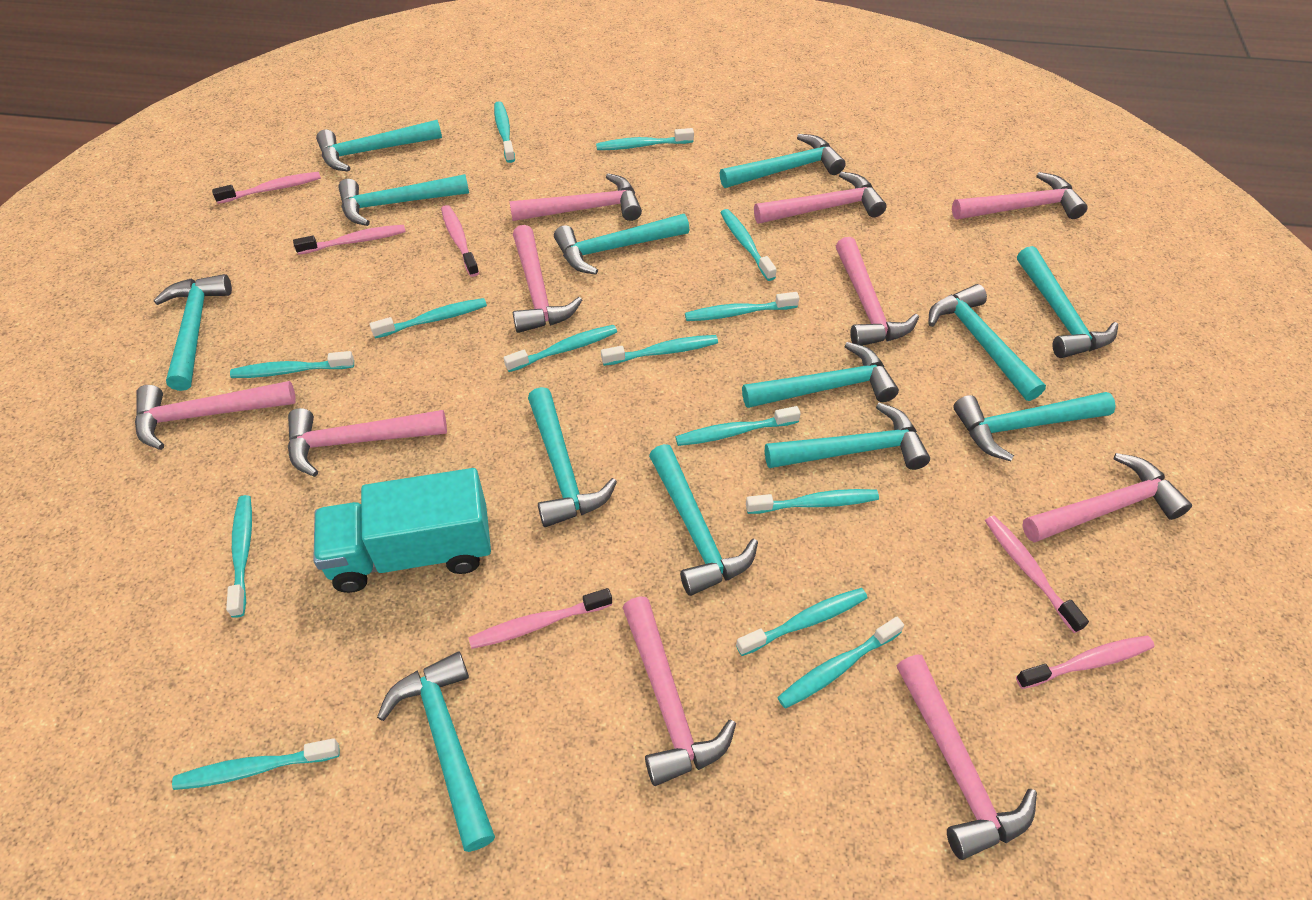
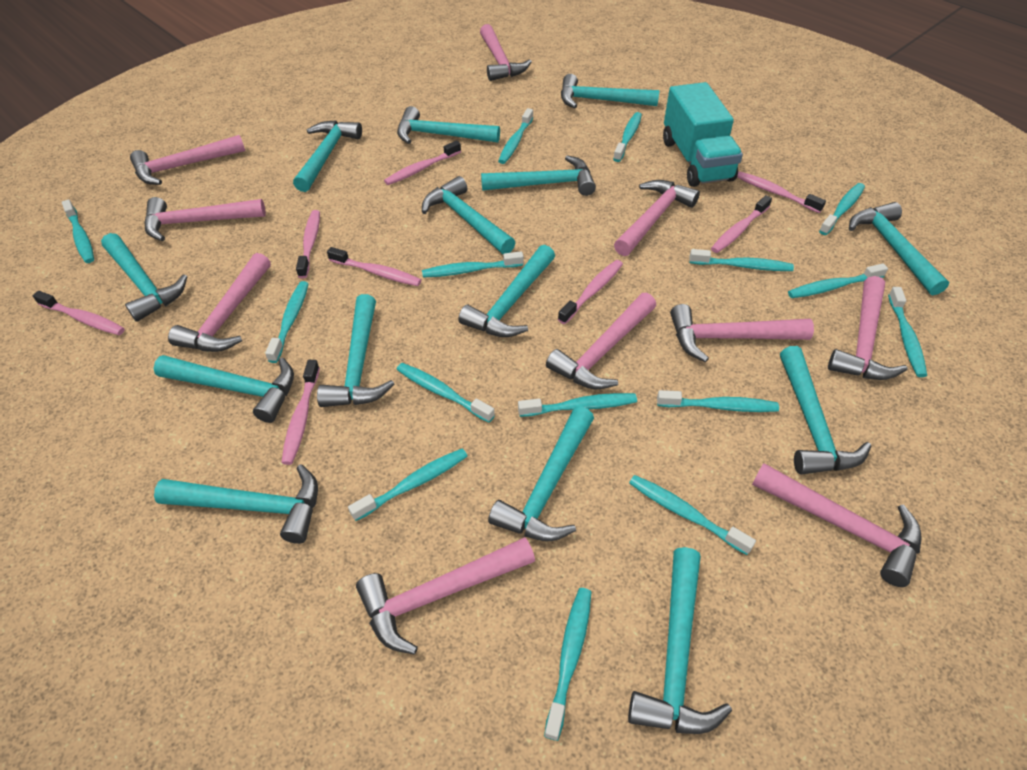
pink toothbrush: [212,172,321,204] [293,225,406,255] [441,205,479,277] [468,588,612,649] [985,515,1089,633] [1016,636,1154,689] = 6 -> [33,291,125,335] [281,360,320,465] [296,210,320,278] [327,247,421,286] [384,140,461,185] [558,260,623,324] [711,195,772,253] [737,171,826,213] = 8
turquoise hammer: [154,274,232,391] [316,120,442,172] [338,174,469,226] [377,652,495,852] [528,387,617,527] [554,214,689,274] [649,444,758,596] [720,134,846,188] [742,342,899,408] [765,403,930,470] [928,284,1046,401] [953,392,1116,461] [1017,246,1118,358] = 13 -> [101,233,188,322] [154,355,294,423] [154,464,318,544] [293,120,362,192] [317,294,394,407] [397,106,500,144] [422,176,516,254] [458,245,555,337] [481,155,596,196] [488,406,594,541] [561,74,660,108] [628,547,732,734] [780,346,871,474] [849,202,949,295] = 14
turquoise toothbrush: [172,738,340,790] [226,495,252,618] [230,351,354,378] [369,298,487,339] [494,101,515,163] [504,325,617,372] [596,128,694,150] [601,335,718,366] [676,406,801,446] [685,292,799,321] [720,209,777,281] [736,588,867,656] [746,489,879,514] [777,617,904,708] = 14 -> [62,199,94,263] [265,281,309,363] [348,448,468,521] [397,363,495,423] [422,251,524,278] [498,108,533,164] [518,393,637,417] [544,588,591,741] [613,112,642,162] [629,475,756,555] [657,390,779,412] [689,249,794,271] [788,263,888,298] [819,183,865,235] [888,287,927,377] = 15

